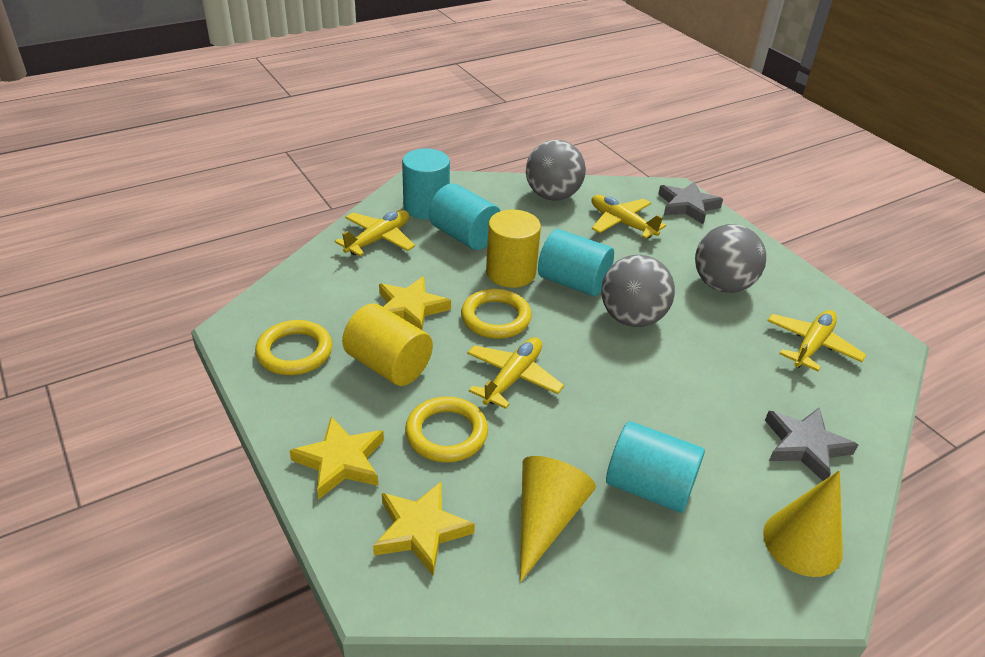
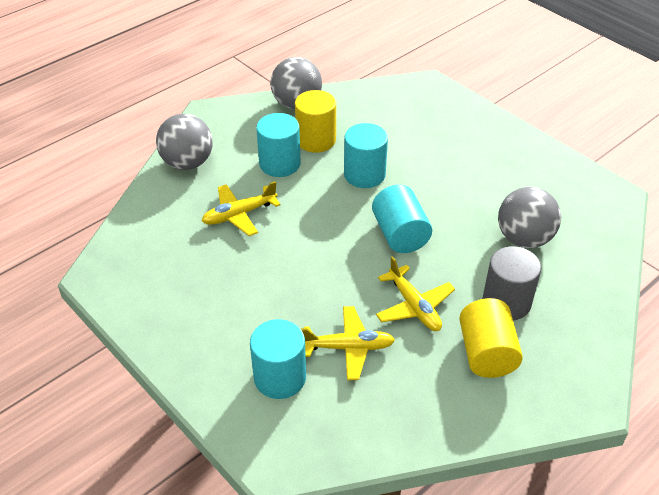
grey cylinder: none = 0 -> [483,246,541,320] = 1
grey star: [658,181,723,224] [765,408,858,481] = 2 -> none = 0
yellow cone: [520,456,596,582] [763,470,843,577] = 2 -> none = 0
yellow plane: [335,210,415,256] [467,337,564,409] [592,195,666,239] [767,310,866,371] = 4 -> [202,181,281,236] [301,306,395,380] [376,256,455,331] = 3
yellow ring: [255,320,332,375] [405,397,488,463] [461,289,532,339] = 3 -> none = 0
yellow star: [289,417,384,499] [373,481,475,575] [379,276,451,330] = 3 -> none = 0

